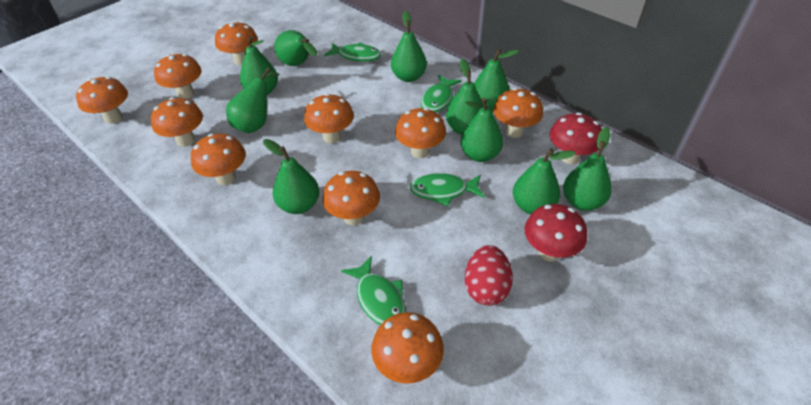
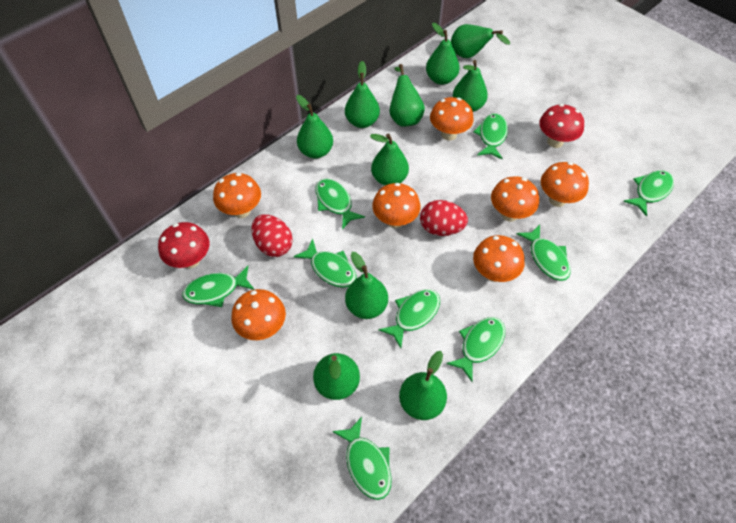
green fish: [324,42,381,62] [341,256,406,325] [410,173,485,206] [421,75,462,112] = 4 -> [182,266,255,307] [294,239,356,288] [315,178,365,229] [332,417,392,500] [378,289,440,348] [446,317,505,382] [473,113,508,159] [517,225,571,281] [623,170,674,217] = 9
orange mushroom: [76,76,128,124] [151,97,203,147] [154,54,201,99] [191,133,246,185] [215,21,258,65] [304,93,354,143] [323,171,380,225] [371,312,444,383] [395,108,446,158] [493,88,543,138] = 10 -> [213,173,261,218] [231,289,286,340] [372,183,421,228] [430,97,474,140] [473,235,525,282] [491,176,539,222] [541,162,589,207] = 7
red egg: [465,245,513,306] = 1 -> [251,214,293,257] [420,200,468,236] = 2

